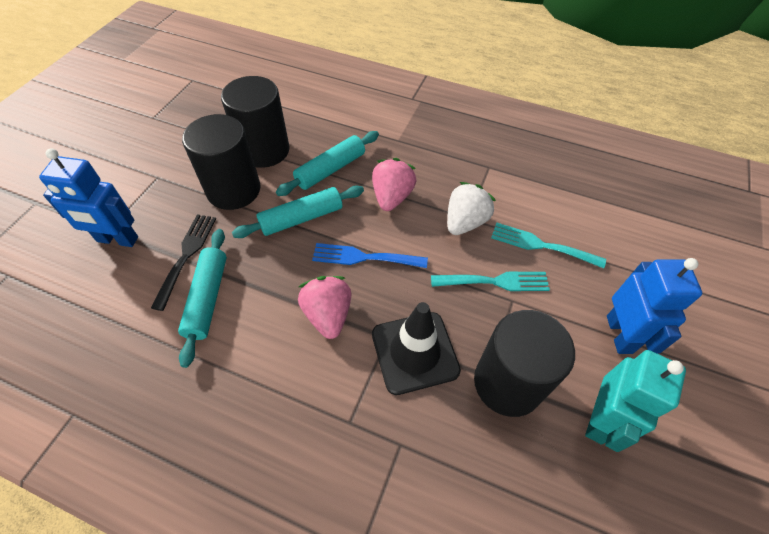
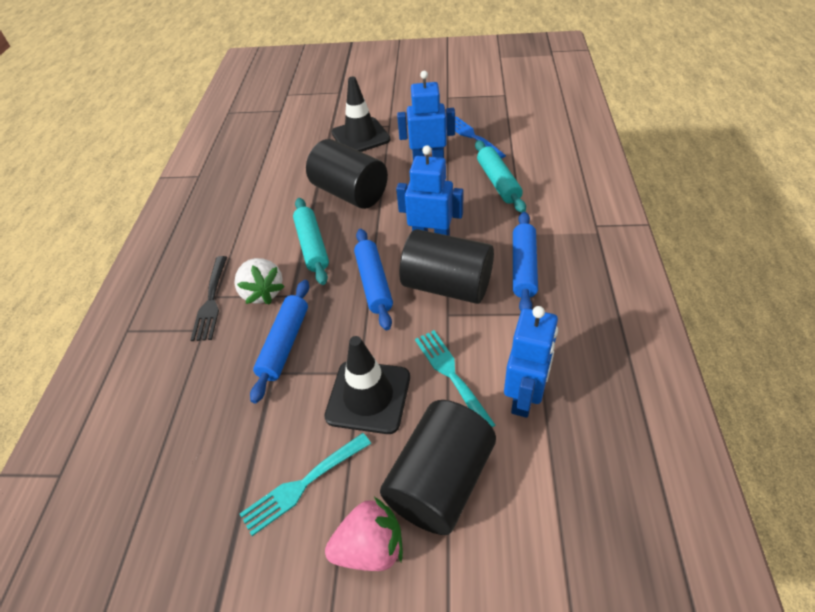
black traffic cone: [372,302,461,395] = 1 -> [324,336,410,434] [332,77,391,152] = 2
blue robot: [39,148,138,247] [607,258,702,354] = 2 -> [396,145,463,236] [397,71,455,161] [504,306,558,418] = 3
blue rolling pin: none = 0 -> [250,280,309,404] [354,229,393,330] [513,212,538,311] = 3
pink strawberry: [298,276,351,339] [372,158,416,211] = 2 -> [325,497,403,571] = 1
turquoise robot: [585,350,686,452] = 1 -> none = 0
turquoise rolling pin: [178,229,227,368] [232,185,364,238] [276,131,379,196] = 3 -> [293,198,329,285] [475,140,526,213] = 2

